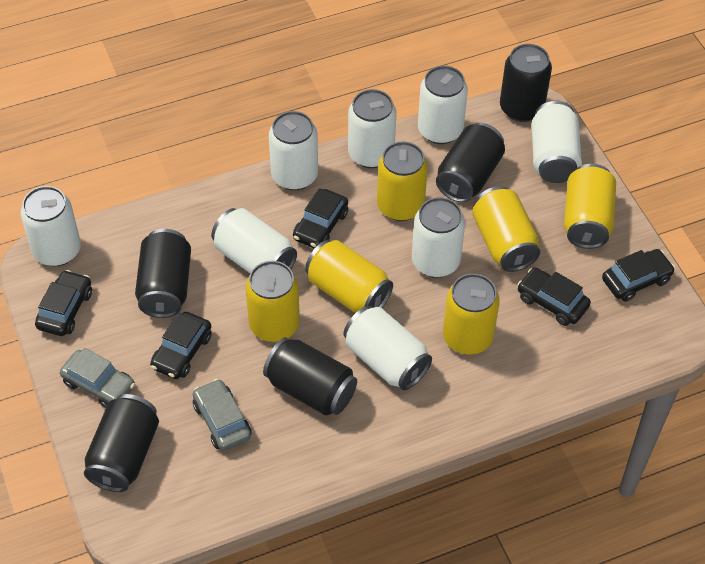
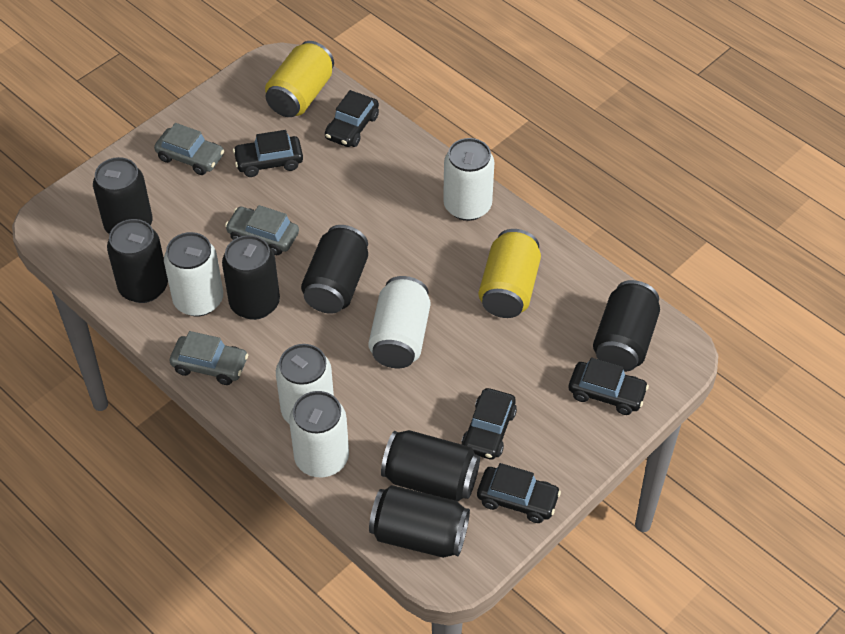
black can: [84,394,159,492] [135,229,191,318] [263,337,357,416] [436,123,505,202] [500,44,552,122] = 5 -> [93,157,152,234] [107,219,168,303] [222,235,280,320] [301,225,368,314] [369,485,470,558] [381,430,480,502] [593,280,660,372] = 7
grey car: [60,348,135,408] [193,379,252,451] = 2 -> [154,123,224,175] [169,331,248,385] [225,205,299,255] = 3
white can: [21,186,81,266] [211,208,297,273] [269,111,318,190] [344,306,432,390] [348,89,397,168] [412,197,465,278] [418,66,468,144] [532,101,582,183] = 8 -> [164,232,223,317] [276,344,334,423] [289,391,349,477] [368,276,430,368] [443,138,495,221] = 5
yellow can: [245,261,300,342] [305,240,393,313] [377,141,428,221] [443,273,500,355] [472,186,540,272] [564,164,616,249] = 6 -> [265,41,334,117] [479,229,541,318] = 2

